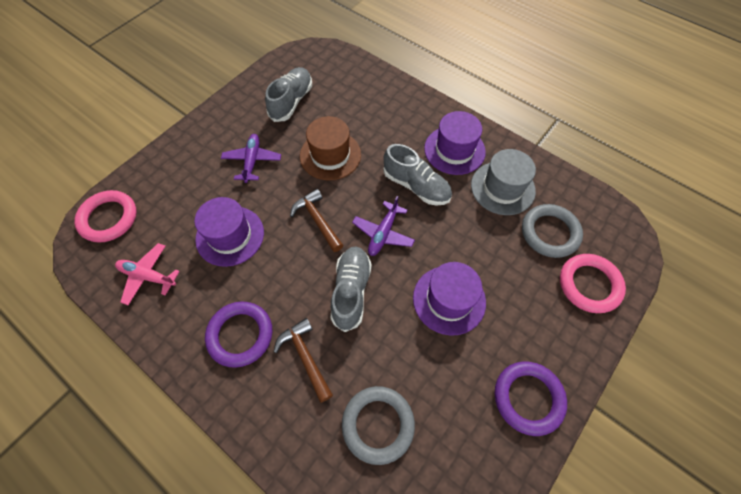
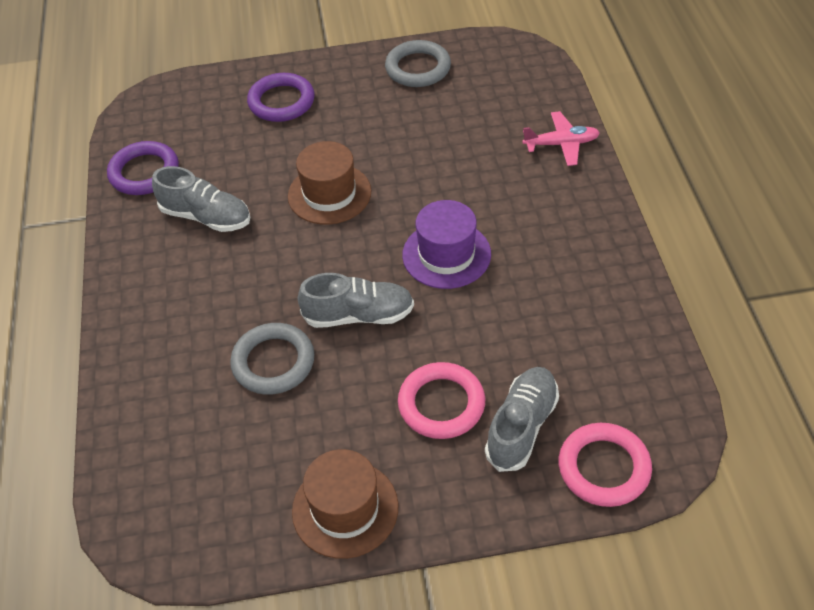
brown hammer: [274,318,333,403] [290,189,344,252] = 2 -> none = 0
brown hat: [300,116,361,180] = 1 -> [288,141,371,225] [292,449,398,559] = 2
grey hat: [471,149,536,215] = 1 -> none = 0
purple hat: [195,197,264,267] [413,262,486,336] [424,111,486,175] = 3 -> [402,200,491,289] = 1
purple plane: [221,134,281,183] [352,196,415,256] = 2 -> none = 0

